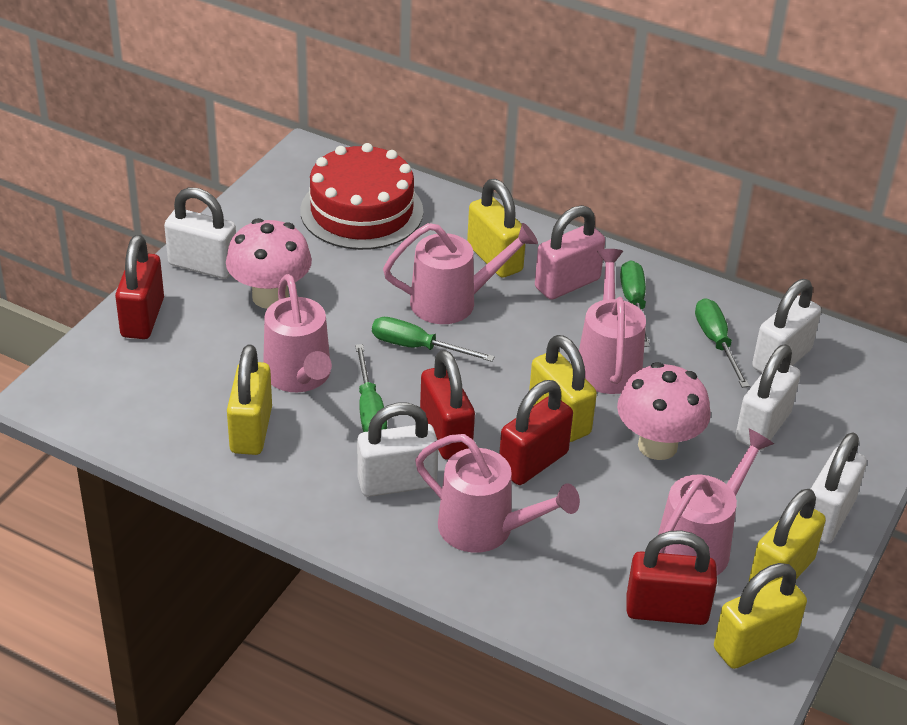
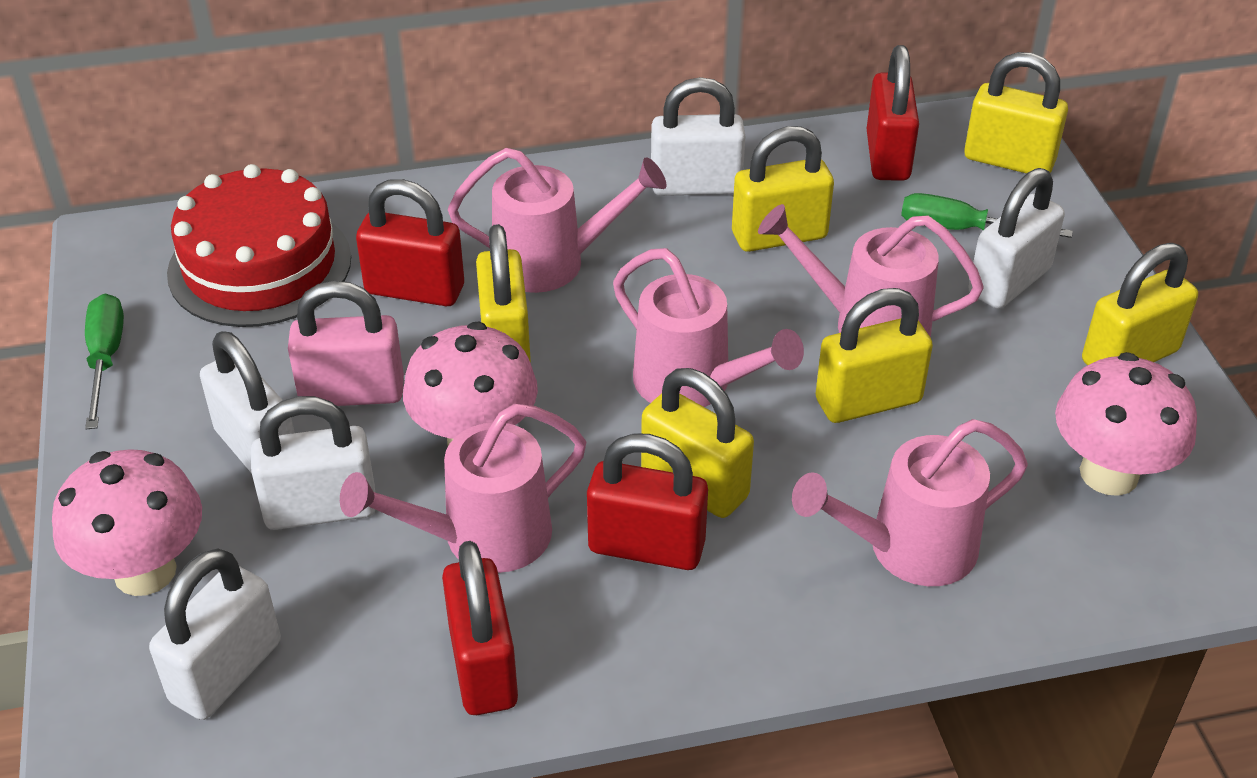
green screwdriver: [355,344,387,432] [372,317,495,362] [620,261,650,347] [695,298,749,388] = 4 -> [85,294,124,429] [901,193,1073,238] = 2
pink mushroom: [226,218,312,309] [617,362,711,460] = 2 -> [52,449,202,596] [403,322,538,447] [1055,352,1197,496] = 3
yellow padlock: [227,344,272,455] [467,179,525,278] [529,335,597,442] [714,563,807,669] [749,489,826,585] = 5 -> [476,224,531,363] [641,368,754,518] [732,126,834,252] [816,288,933,423] [964,52,1068,174] [1082,243,1198,365] = 6

